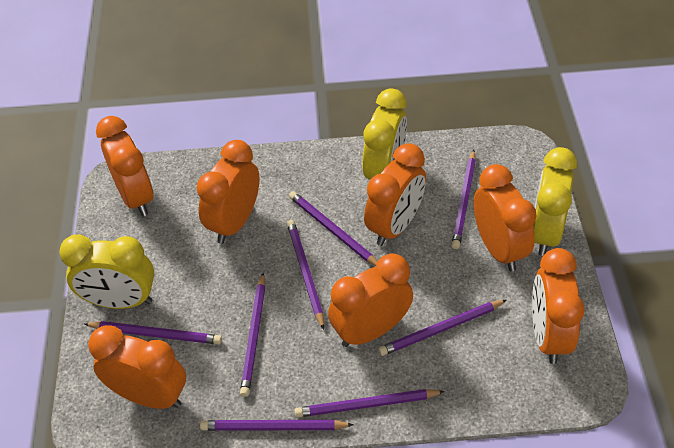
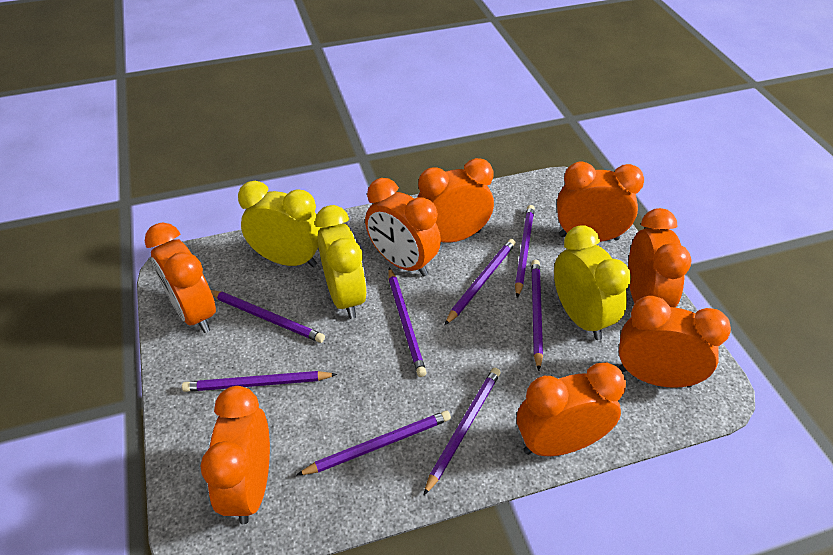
orange clock: [88,325,186,409] [96,116,154,216] [197,140,259,244] [328,253,413,347] [364,143,426,246] [474,164,537,272] [532,248,585,364] = 7 -> [145,223,216,333] [200,386,270,524] [365,178,441,277] [418,158,494,243] [517,363,626,456] [557,162,644,242] [619,296,731,388] [628,208,692,308] = 8

